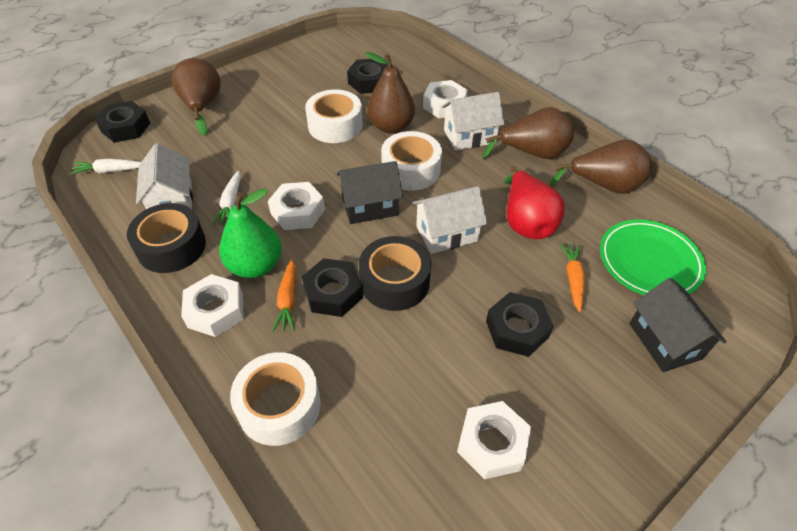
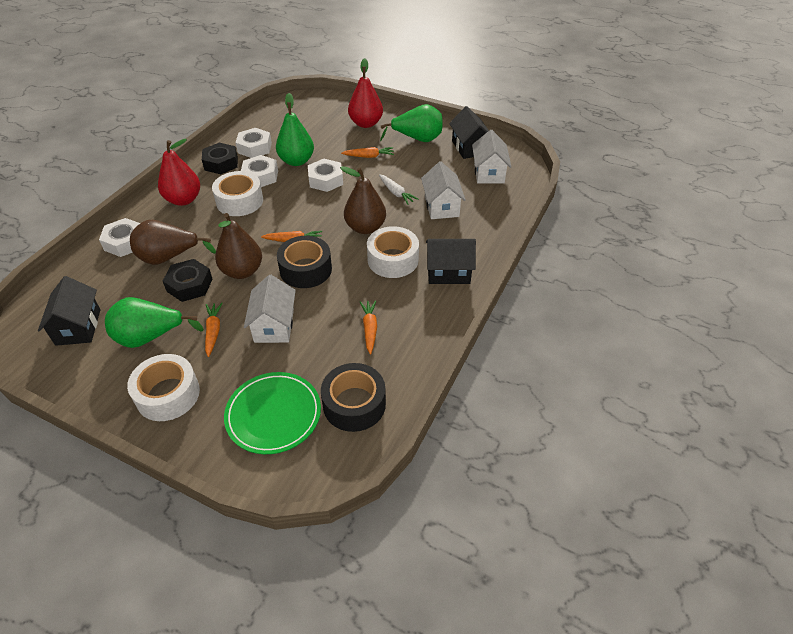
black house: [337,161,403,224] [629,278,727,372] = 2 -> [38,276,100,346] [426,239,476,284] [449,106,489,159] = 3
black nut: [95,101,150,143] [302,258,363,317] [347,59,388,94] [486,292,554,357] = 4 -> [163,259,212,302] [202,143,238,174] = 2
brown pear: [172,58,221,136] [365,52,415,134] [482,107,574,159] [550,140,652,194] = 4 -> [130,220,216,265] [215,213,262,279] [340,166,386,234] = 3
green pear: [219,188,282,278] = 1 -> [105,297,204,348] [276,93,314,166] [380,104,443,142] = 3
orange carrot: [272,259,295,332] [560,243,585,312] = 2 -> [205,303,223,357] [261,231,322,242] [341,147,394,158] [360,300,377,354] = 4
red pear: [505,166,565,239] = 1 -> [158,139,200,206] [348,58,383,128] = 2
white carrot: [70,159,141,175] [212,171,241,225] = 2 -> [379,174,418,205] = 1

